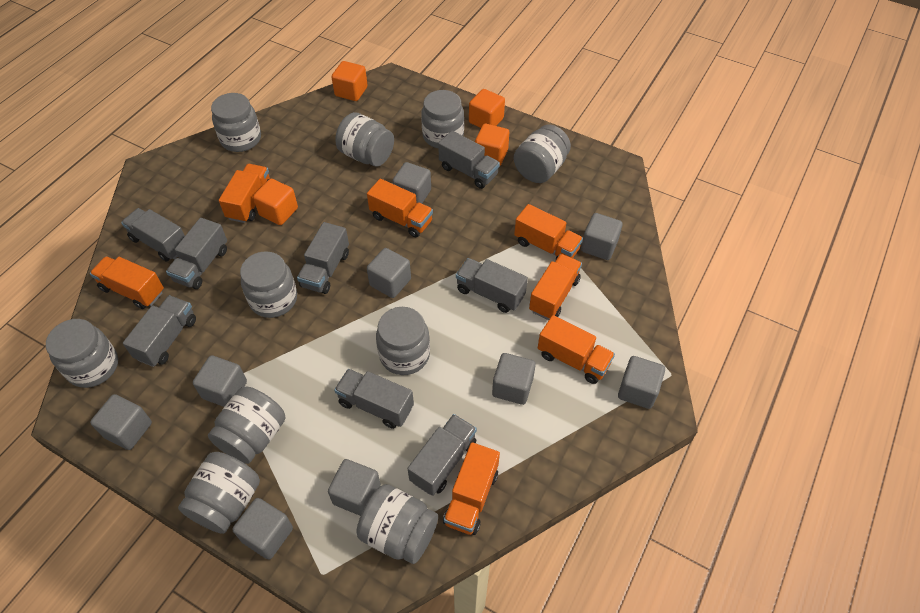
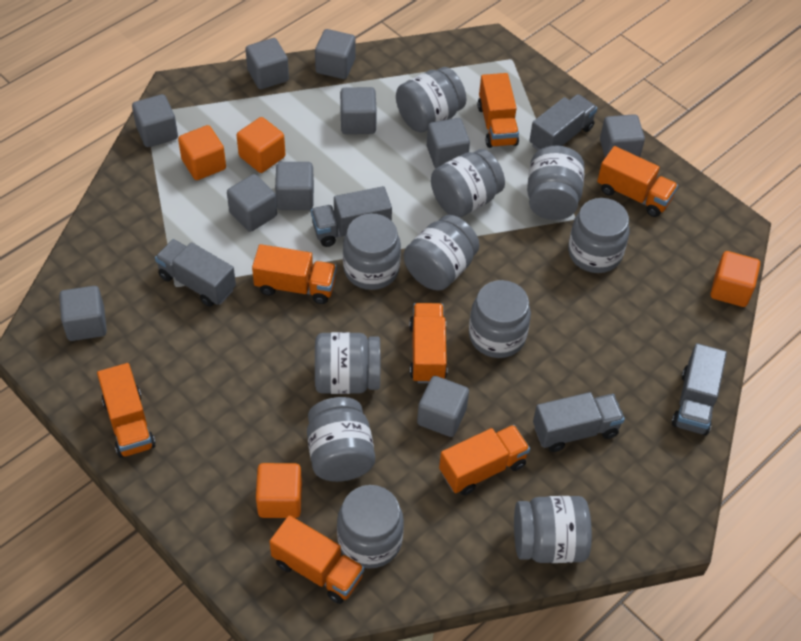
grey cube: [90,394,152,450] [193,355,247,407] [232,498,293,559] [328,459,381,516] [367,248,411,298] [392,162,431,203] [492,353,536,405] [581,213,623,260] [618,356,665,409] = 9 -> [59,286,107,341] [132,94,178,147] [227,174,277,232] [245,38,289,89] [275,162,314,210] [315,29,356,79] [340,87,377,134] [417,376,469,437] [427,118,470,168] [600,114,645,158] = 10
grey jar: [46,319,118,388] [178,452,260,534] [208,387,285,464] [211,93,261,152] [240,251,297,318] [335,112,394,167] [357,484,438,564] [376,307,430,375] [421,90,464,148] [514,125,571,183] = 10 -> [307,397,375,482] [315,332,380,394] [337,485,404,569] [343,214,401,290] [396,67,466,132] [404,215,480,291] [431,149,505,217] [469,280,531,358] [514,496,592,563] [527,146,585,220] [568,198,630,273] = 11
grey truck: [121,208,185,262] [123,295,196,367] [166,218,227,289] [297,222,349,294] [334,369,414,429] [407,414,477,496] [438,131,500,189] [456,258,528,313] = 8 -> [155,239,236,307] [311,186,392,247] [529,94,597,151] [533,392,625,452] [672,343,727,435] = 5

